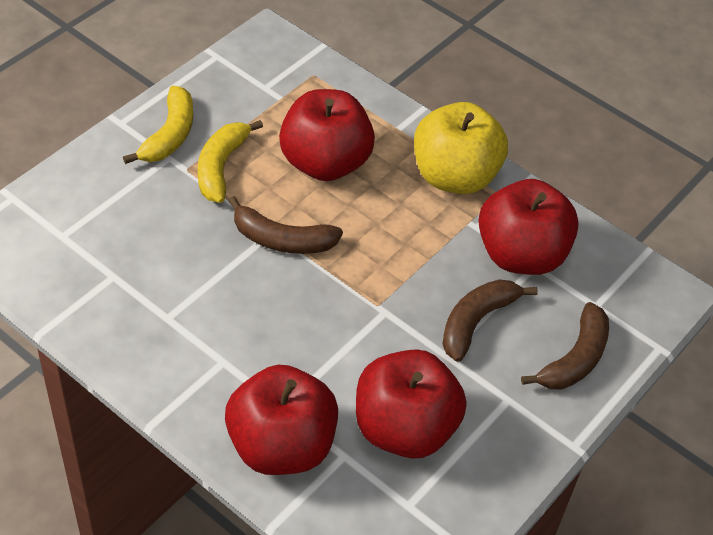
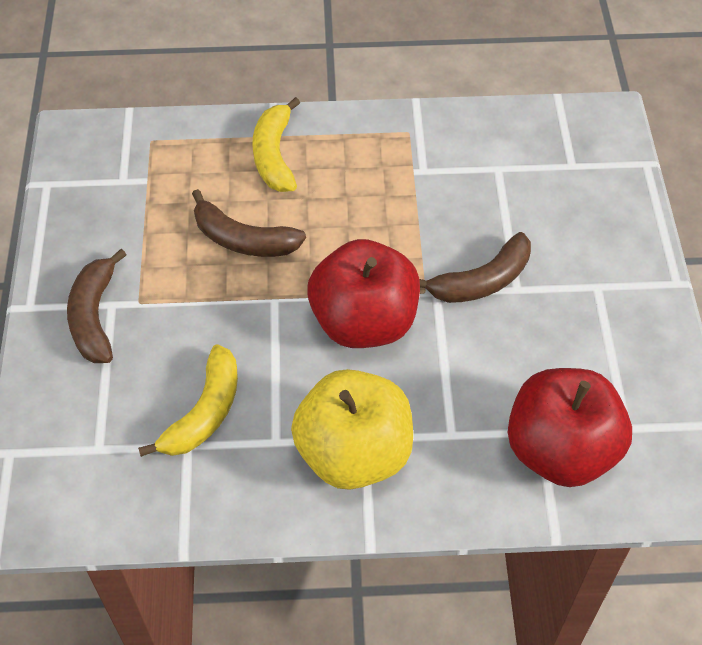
red apple: [225,365,338,475] [279,89,375,181] [356,349,467,459] [478,179,579,275] = 4 -> [308,239,420,348] [508,368,632,487] = 2

